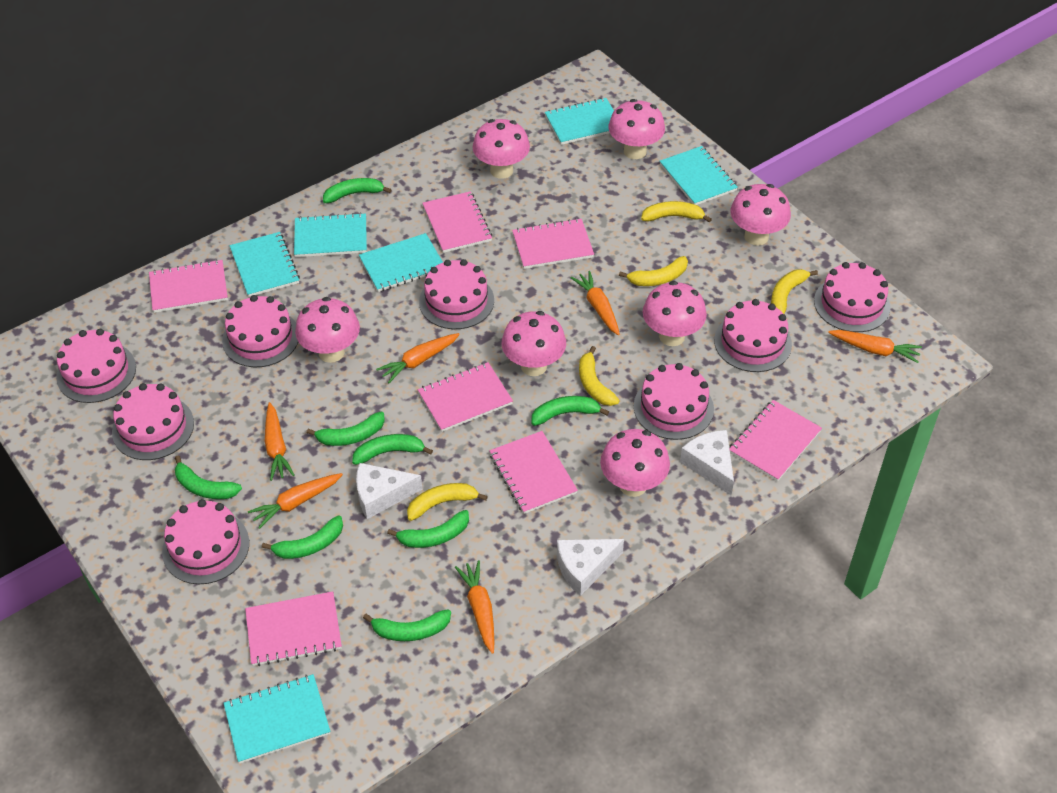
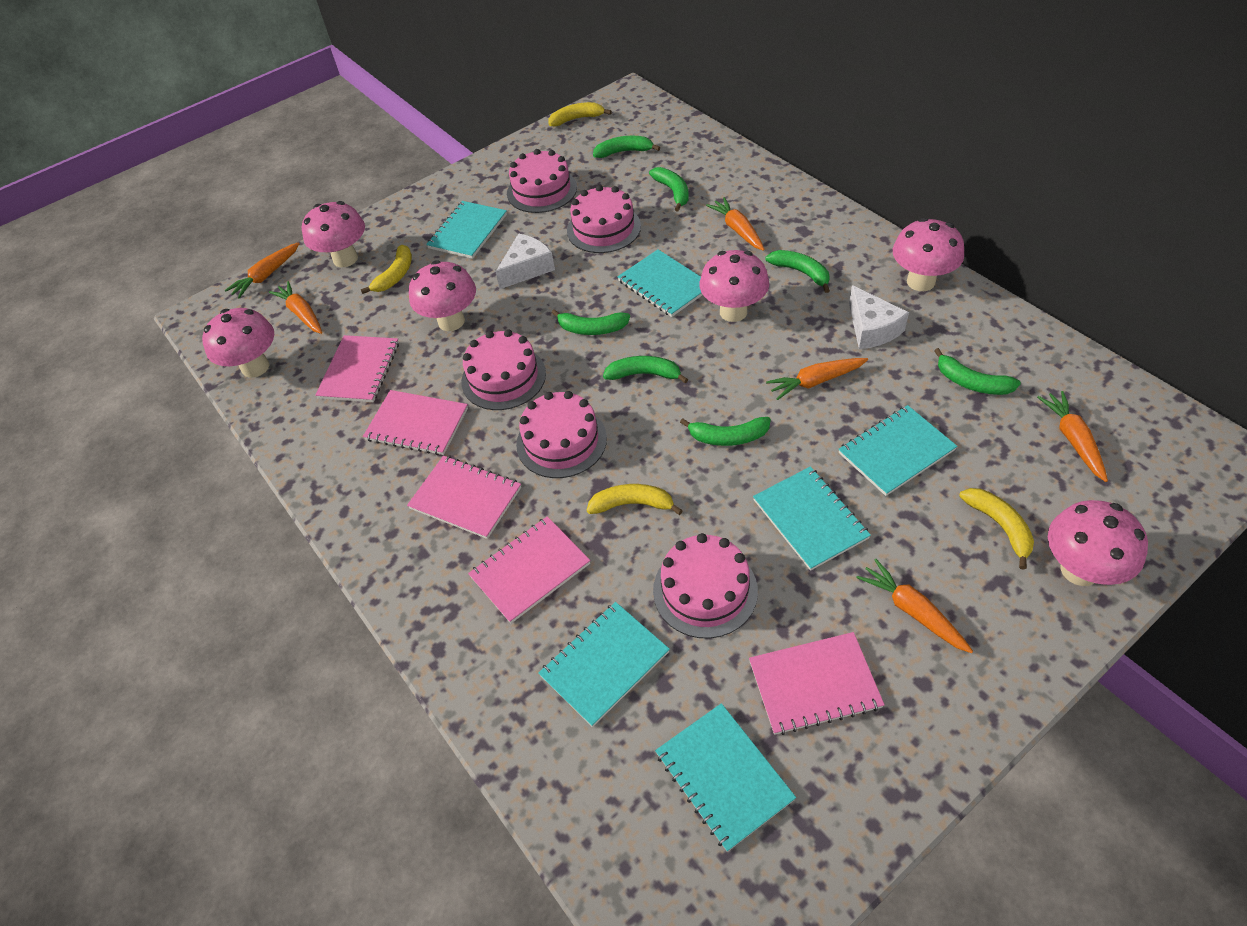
green banana: [175,455,242,499] [262,516,343,559] [306,412,385,446] [323,178,392,203] [352,434,433,465] [363,609,451,641] [387,510,469,548] [532,396,609,426] = 8 -> [552,309,630,335] [593,136,660,158] [603,356,688,384] [649,167,689,211] [680,417,771,446] [765,250,830,293] [934,348,1021,395] = 7
pink cake: [56,329,136,403] [112,383,194,460] [162,499,249,584] [222,295,298,367] [419,259,494,329] [634,363,714,440] [714,299,792,372] [814,262,891,332] = 8 -> [461,329,546,410] [507,149,577,213] [516,391,607,478] [567,185,641,253] [653,533,758,639] = 5
pink mushroom: [295,297,360,363] [472,119,530,179] [501,311,566,376] [600,429,670,497] [608,99,665,159] [643,281,707,346] [730,184,791,246] = 7 -> [202,308,274,378] [302,201,365,267] [409,260,476,331] [699,250,769,322] [893,218,964,291] [1048,500,1148,586] = 6
pink notebook: [149,259,228,313] [245,591,342,666] [418,362,513,432] [422,191,492,253] [489,431,578,514] [512,218,594,269] [729,400,822,481] = 7 -> [315,335,399,402] [363,390,468,455] [407,456,521,539] [468,516,591,623] [749,632,885,735] = 5
white cheese: [356,463,423,519] [557,539,624,596] [680,430,734,495] = 3 -> [496,234,555,289] [849,285,909,349] = 2
yellow banana: [407,483,488,521] [579,346,620,406] [619,256,688,286] [641,201,712,223] [771,269,818,314] = 5 -> [361,245,412,294] [549,102,612,126] [587,484,683,515] [959,488,1034,570] = 4

